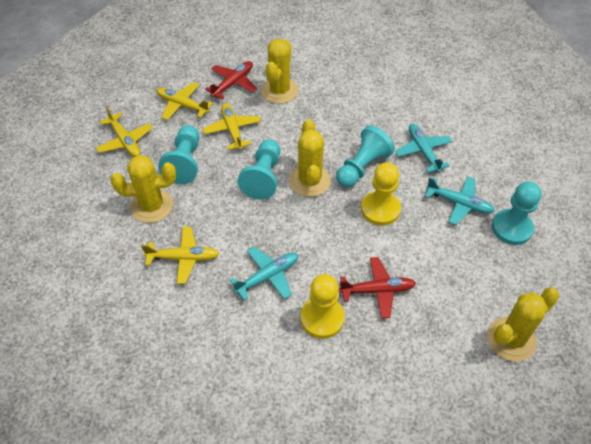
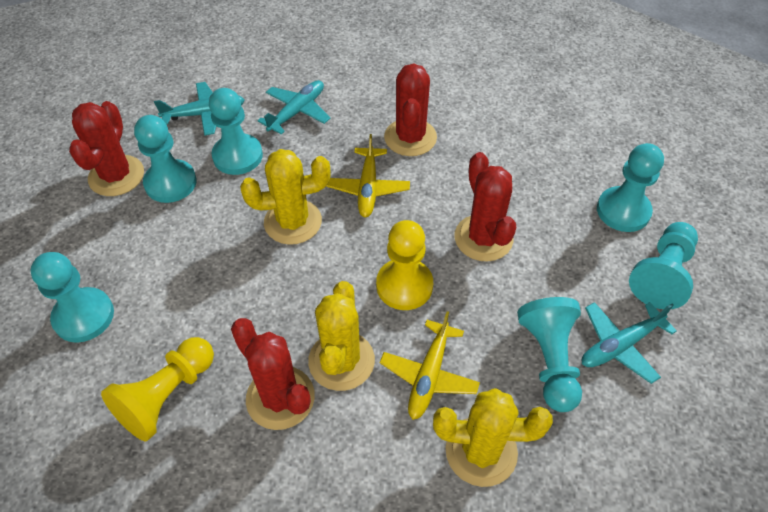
red cactus: none = 0 -> [69,101,144,196] [231,318,315,430] [384,64,437,156] [455,152,516,262] = 4
red plane: [205,61,257,99] [339,257,416,319] = 2 -> none = 0
turquoise pawn: [158,125,199,184] [238,139,280,200] [336,126,395,188] [492,181,541,245] = 4 -> [31,252,114,343] [134,115,197,203] [209,88,263,175] [517,297,582,412] [597,143,664,232] [629,222,698,309] = 6
yellow cactus: [110,155,176,223] [261,39,298,104] [289,119,331,197] [487,287,560,362] = 4 -> [240,149,331,245] [308,281,375,391] [433,388,553,487] = 3
yellow plane: [96,107,153,157] [141,227,219,284] [157,82,213,120] [203,103,261,150] = 4 -> [326,134,410,217] [380,311,480,420] = 2

